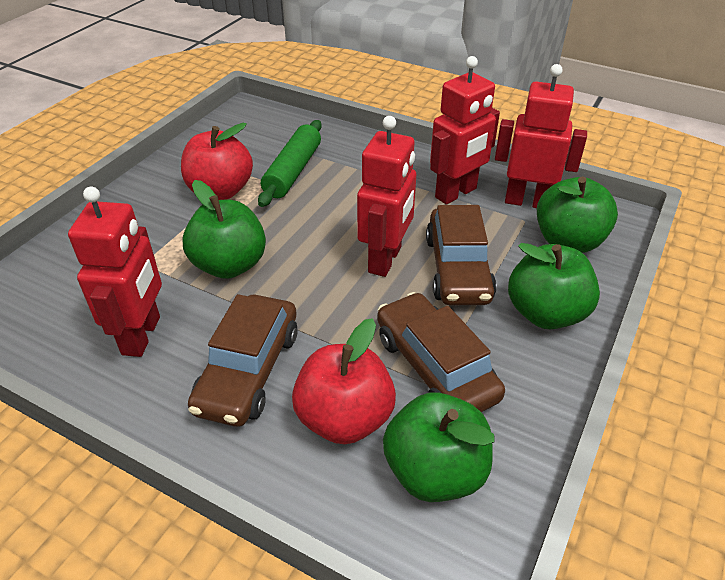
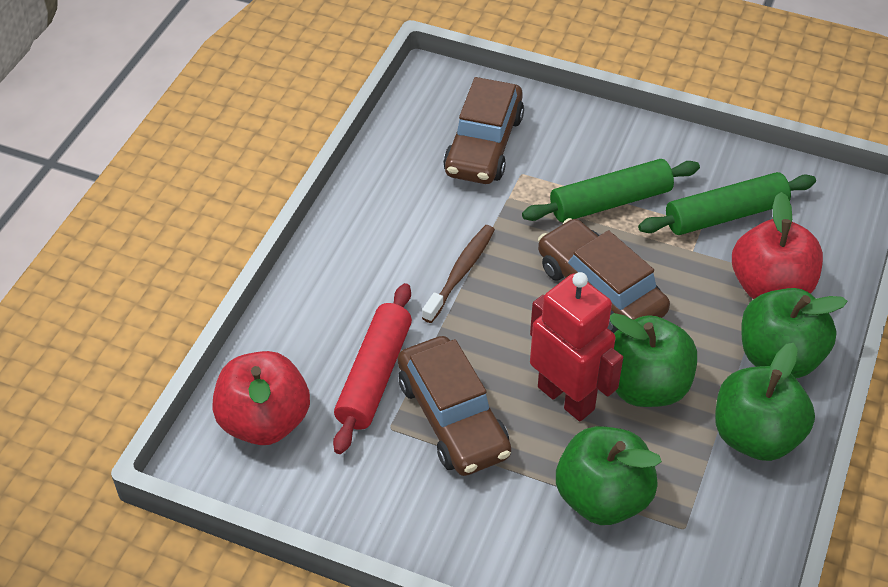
brown toothbrush: none = 0 -> [422,225,495,323] = 1
green rolling pin: [258,120,322,207] = 1 -> [522,159,700,222] [638,172,816,235] = 2
red robot: [68,187,162,357] [357,116,416,277] [430,56,500,205] [495,64,587,208] = 4 -> [530,272,623,421] = 1
red rolling pin: none = 0 -> [333,283,412,454] = 1

